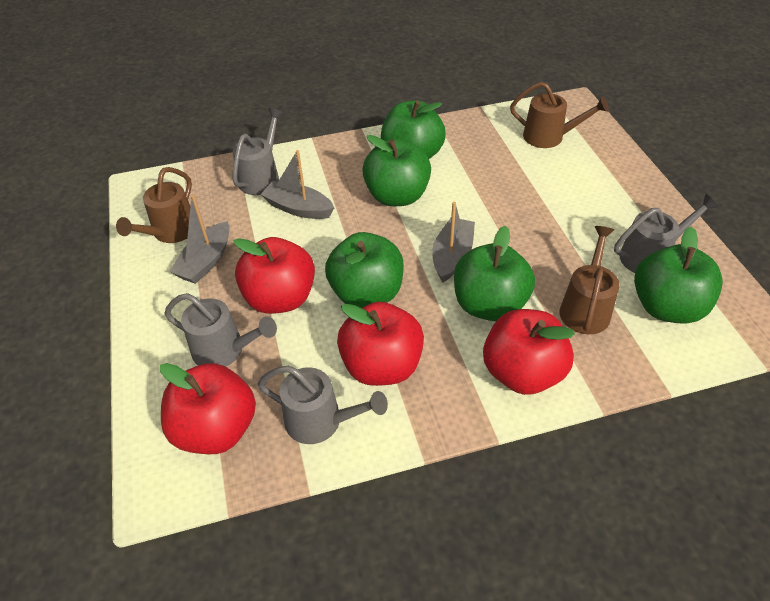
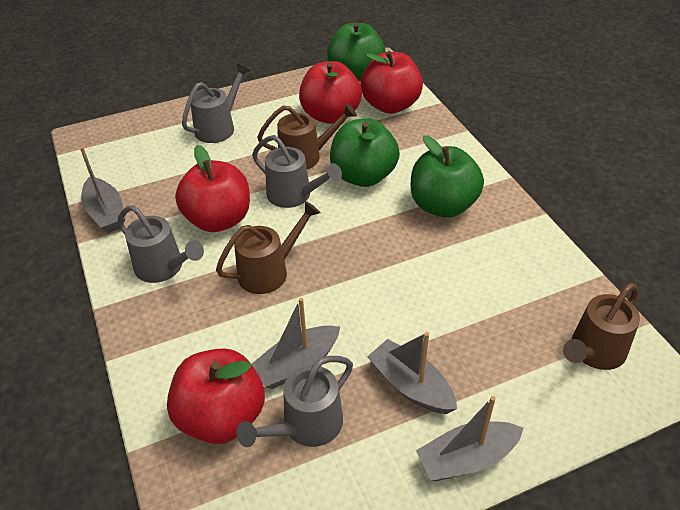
green apple: [325,232,404,308] [362,135,431,206] [381,100,446,159] [454,226,535,321] [634,226,723,324] = 5 -> [327,23,386,81] [330,118,400,187] [411,135,484,218] = 3
grey boat: [169,195,230,284] [260,150,334,219] [432,202,475,283] = 3 -> [80,146,126,233] [252,298,340,389] [367,332,457,414] [416,396,523,481] = 4

